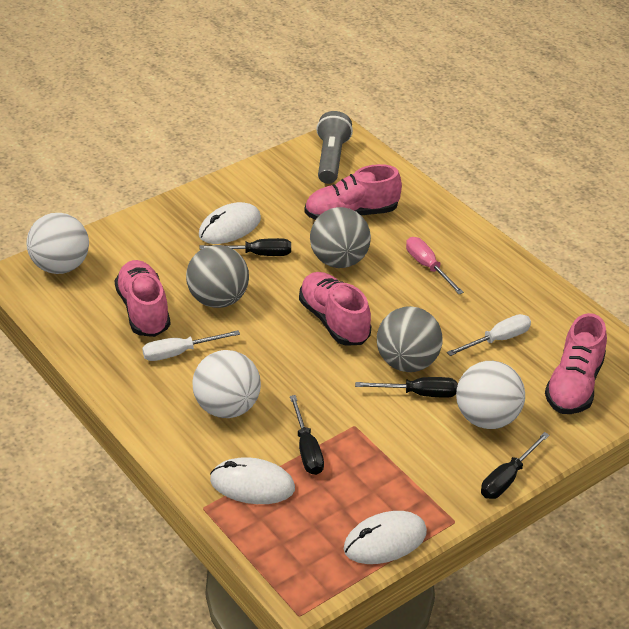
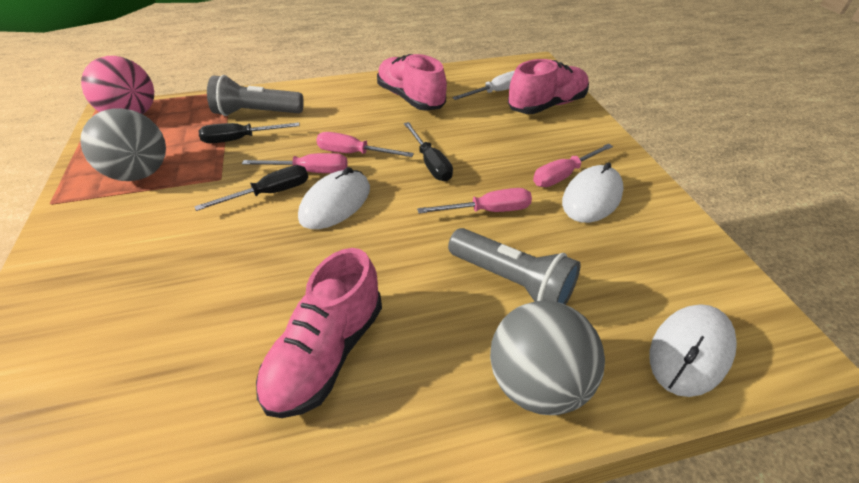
black screwdriver: [199,238,291,256] [290,395,324,475] [355,377,458,398] [481,432,550,499] = 4 -> [194,165,309,211] [198,122,299,143] [404,122,453,181] = 3
grey ball: [186,245,249,308] [310,207,371,268] [377,306,443,372] = 3 -> [80,108,166,181] [490,301,605,415] = 2
grey flashlight: [316,111,353,184] = 1 -> [207,75,304,116] [448,228,580,305] = 2
pink ball: none = 0 -> [81,56,154,114] = 1
pink screwdriver: [406,237,464,294] = 1 -> [242,153,348,173] [316,132,414,157] [417,188,532,214] [533,144,613,187] = 4
pink shoe: [114,260,171,337] [299,272,371,346] [305,164,402,220] [545,313,607,414] = 4 -> [256,248,382,418] [377,54,447,111] [508,59,589,114] = 3
white ball: [27,213,89,274] [192,350,261,418] [456,361,525,429] = 3 -> none = 0
white screwdriver: [142,330,240,361] [447,314,531,356] = 2 -> [452,71,515,100] = 1

